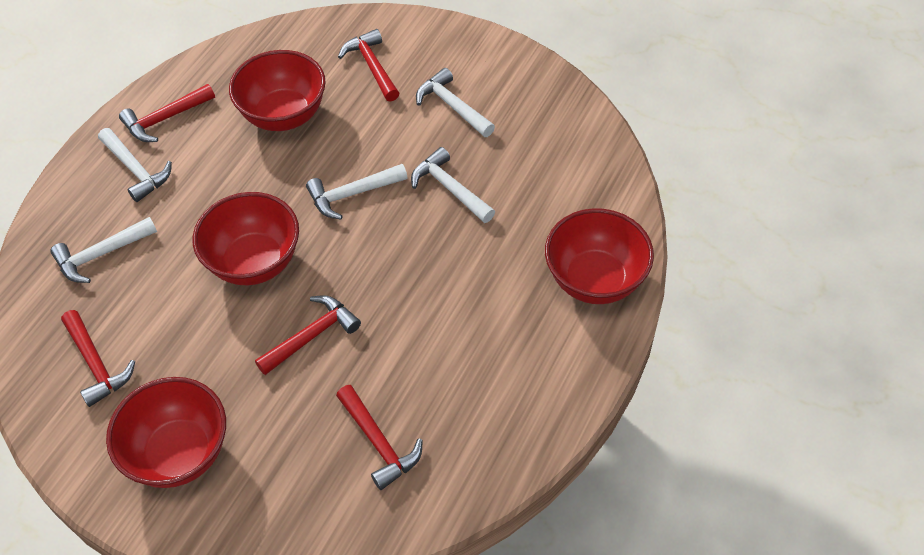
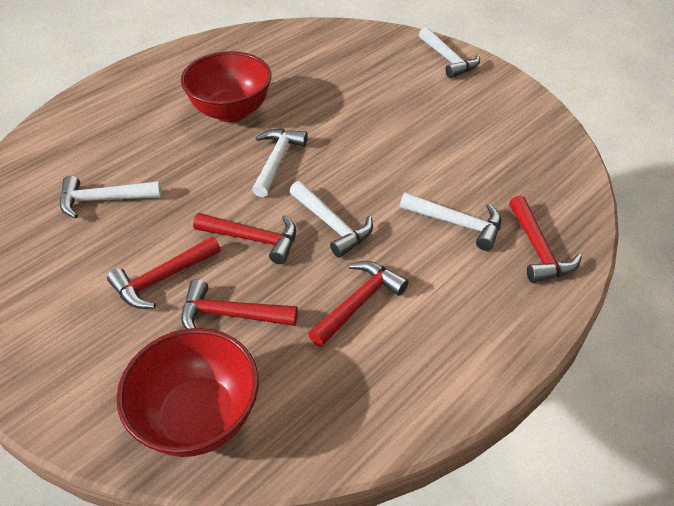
red bowl: [106,377,226,488] [193,192,299,285] [229,50,326,131] [545,208,654,304] = 4 -> [116,328,259,457] [181,51,272,122] = 2

